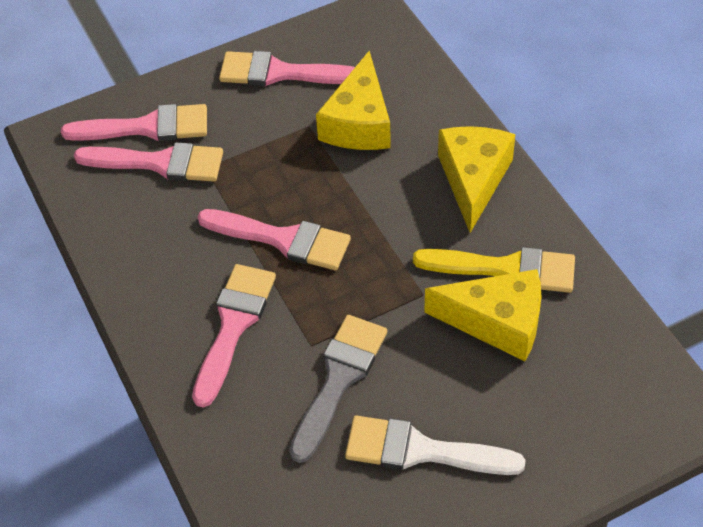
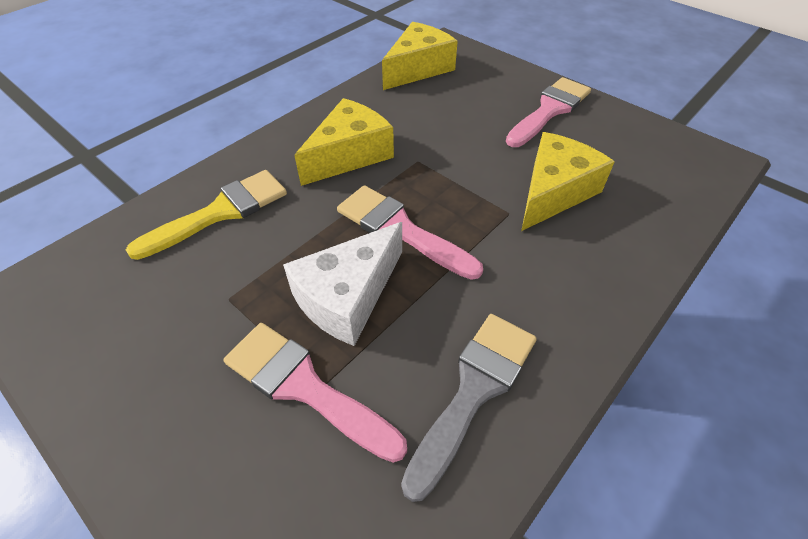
pink brush: [61,104,207,141] [74,142,223,182] [192,264,276,408] [197,209,351,270] [219,51,355,86] = 5 -> [223,323,407,463] [337,185,483,280] [506,77,591,147] = 3
white brush: [345,416,526,475] = 1 -> none = 0
white cheese: none = 0 -> [283,222,402,346] = 1

